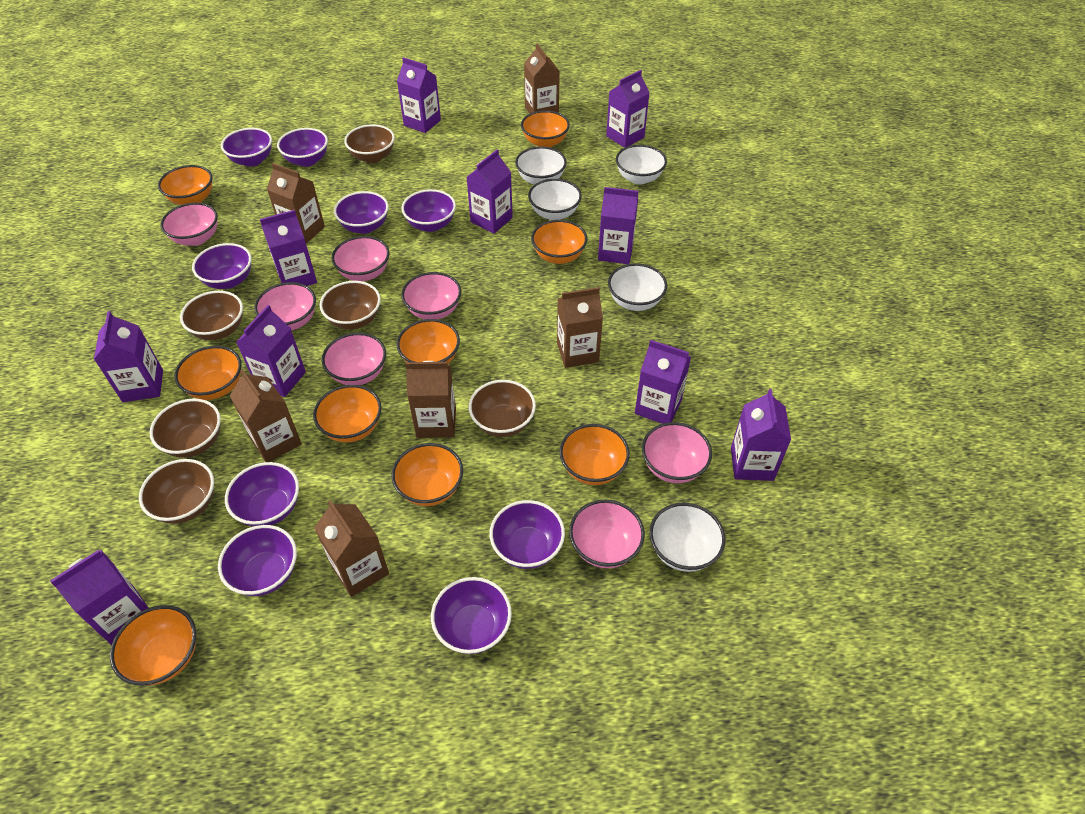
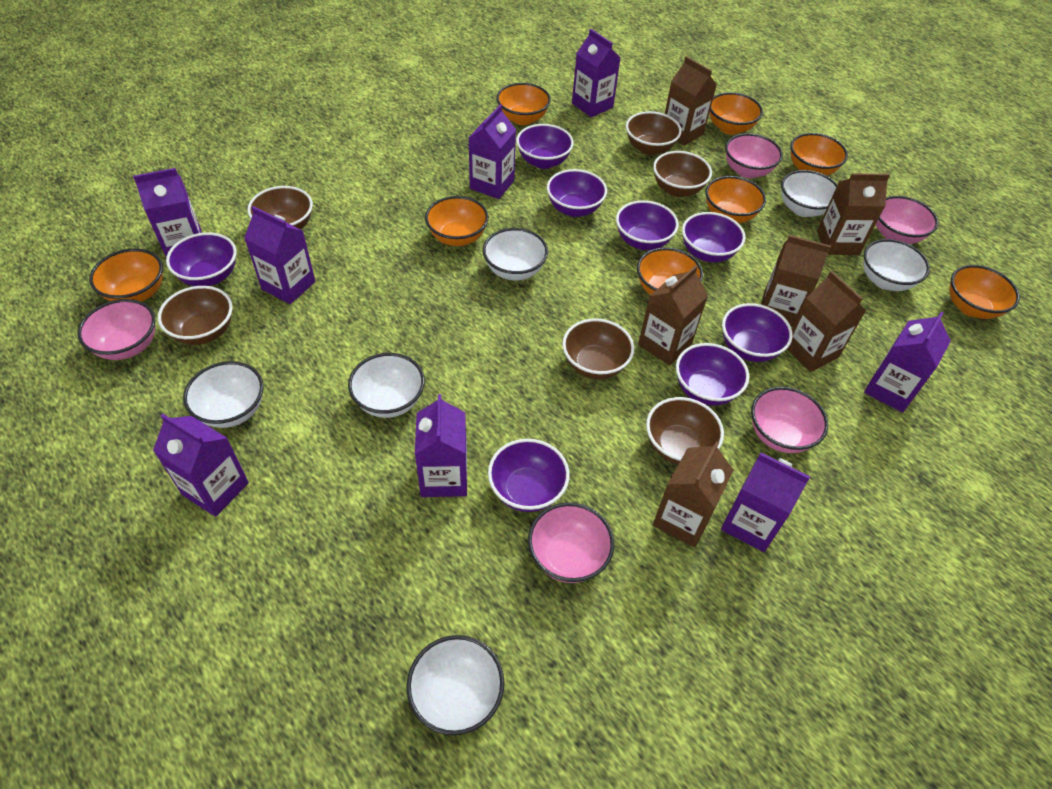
orange bowl: [110,605,196,685] [158,165,213,205] [175,346,242,400] [313,385,382,443] [391,443,463,506] [397,319,460,364] [521,110,570,148] [531,220,587,264] [559,424,630,485] = 9 -> [89,249,163,302] [425,196,489,246] [496,83,551,125] [637,247,703,295] [705,176,766,223] [709,92,763,135] [790,133,848,176] [949,265,1020,319] = 8
pink bowl: [161,202,218,246] [254,282,316,330] [322,333,386,385] [332,236,389,281] [401,272,461,320] [569,500,645,568] [642,422,712,483] = 7 -> [78,299,155,360] [528,502,614,583] [725,133,783,178] [751,387,828,453] [876,196,938,244] = 5
purple bowl: [192,243,252,289] [218,525,297,596] [221,128,272,167] [225,462,299,526] [277,128,328,167] [334,191,389,234] [401,189,456,232] [431,577,512,654] [490,500,565,569] = 9 -> [166,232,237,286] [488,439,570,512] [516,124,574,169] [547,169,607,217] [616,200,679,250] [676,343,749,406] [682,212,745,262] [722,303,793,362] = 8
purple carton: [50,550,148,645] [94,311,163,402] [236,305,306,397] [260,210,317,286] [397,57,441,133] [467,149,513,234] [598,187,639,264] [606,70,649,148] [635,340,691,424] [731,389,791,481] = 10 -> [133,168,202,257] [153,414,249,517] [244,206,315,304] [415,394,467,497] [469,104,516,199] [572,29,621,117] [721,453,810,552] [864,311,951,413] = 8
white bowl: [515,146,567,185] [528,179,582,220] [608,263,667,311] [616,145,667,185] [649,503,725,572] = 5 -> [183,361,264,428] [348,353,425,418] [406,635,505,735] [483,228,548,280] [781,170,838,217] [863,239,930,291] = 6

